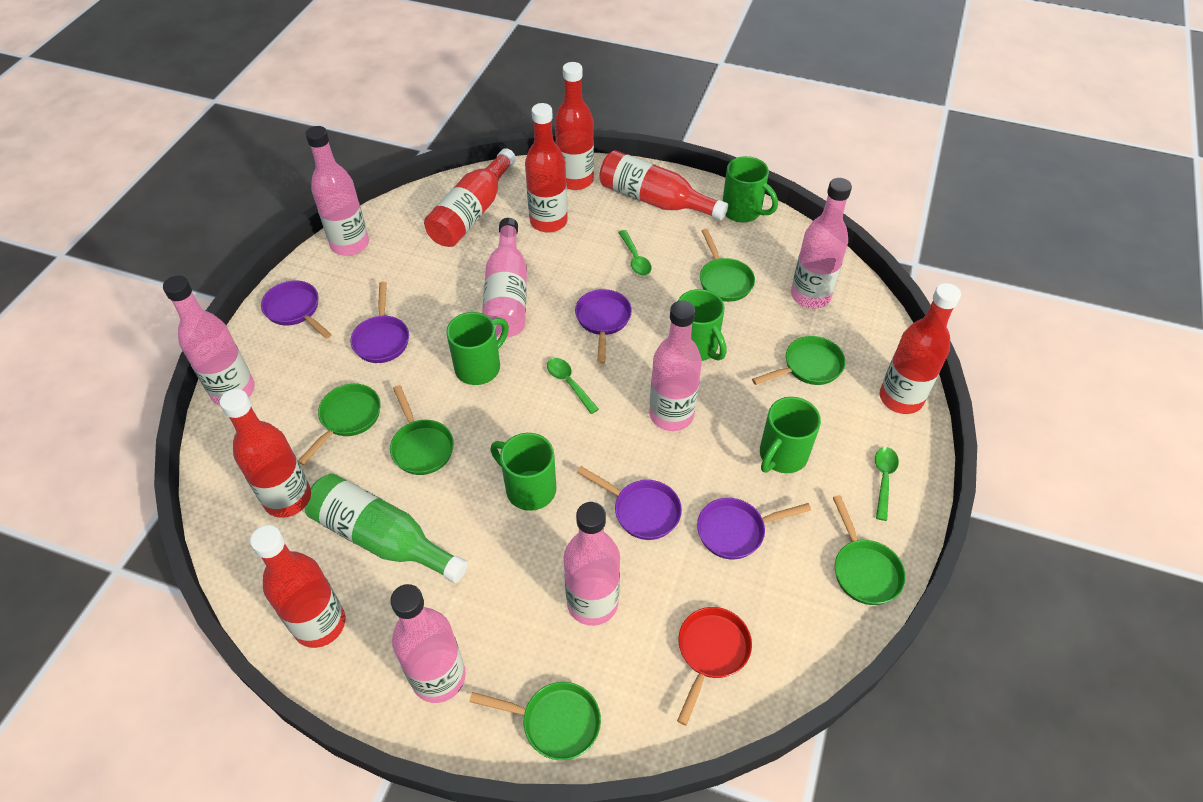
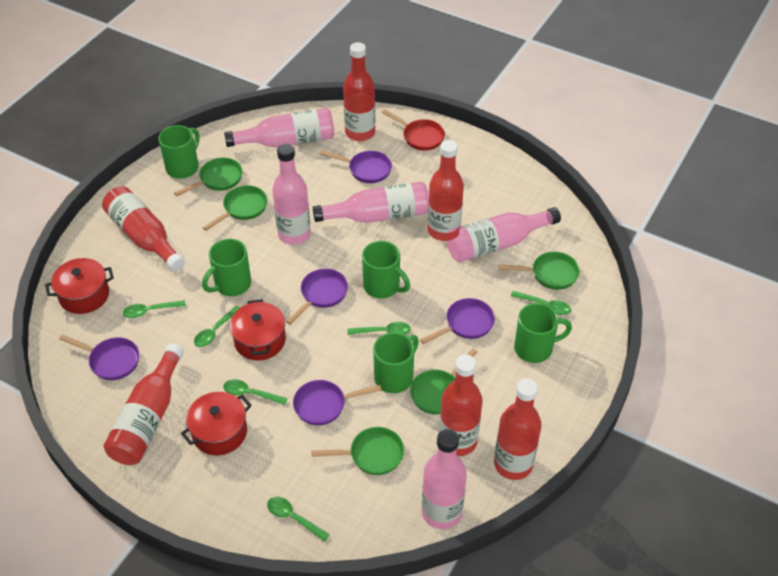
green bottle: [305,473,468,583] = 1 -> none = 0
green pan: [298,384,381,465] [390,385,454,475] [469,682,601,760] [700,229,755,302] [752,336,845,385] [833,495,906,605] = 6 -> [174,158,243,196] [203,185,267,231] [311,427,404,475] [410,349,477,414] [499,252,580,290] = 5
green spoon: [547,358,599,414] [618,230,652,275] [875,447,899,521] = 3 -> [123,300,186,318] [194,306,240,347] [223,379,287,405] [267,497,330,542] [348,322,411,335] [511,291,571,315] = 6
pink bottle: [163,275,255,405] [305,126,369,256] [390,584,466,703] [482,218,527,338] [564,502,620,626] [649,300,702,431] [791,178,852,309] = 7 -> [224,108,334,147] [272,144,311,245] [313,182,429,223] [422,429,467,529] [447,207,561,262] = 5
red bottle: [220,389,310,518] [250,525,345,648] [424,148,516,247] [525,103,568,233] [555,62,594,190] [599,150,728,221] [880,283,961,414] = 7 -> [102,186,185,271] [104,343,184,465] [343,42,375,141] [428,140,464,241] [439,355,483,456] [494,379,542,480] = 6
red pot: none = 0 -> [45,258,114,314] [181,392,252,455] [230,299,286,361] = 3

